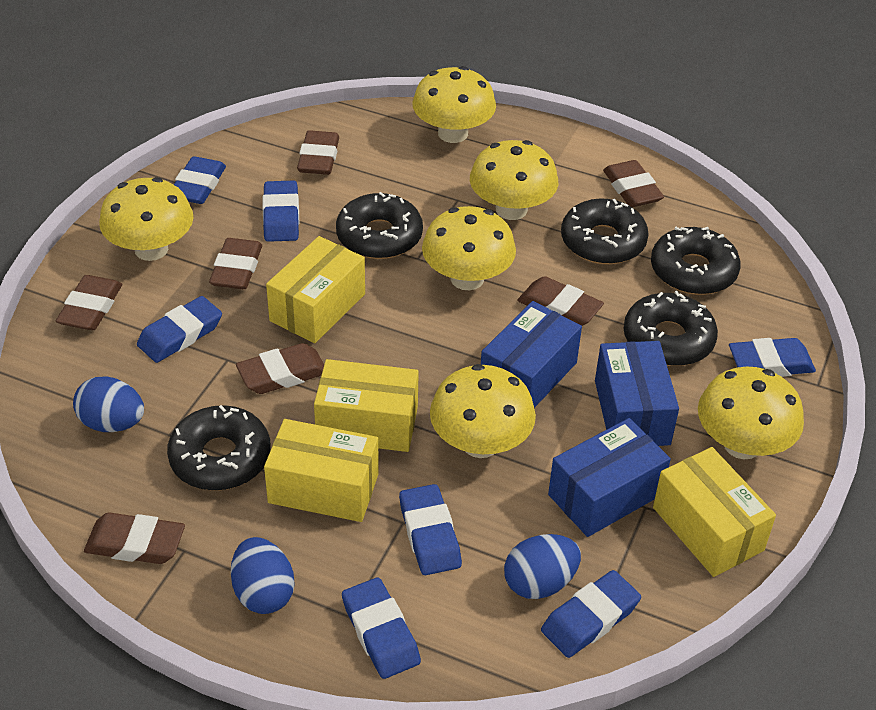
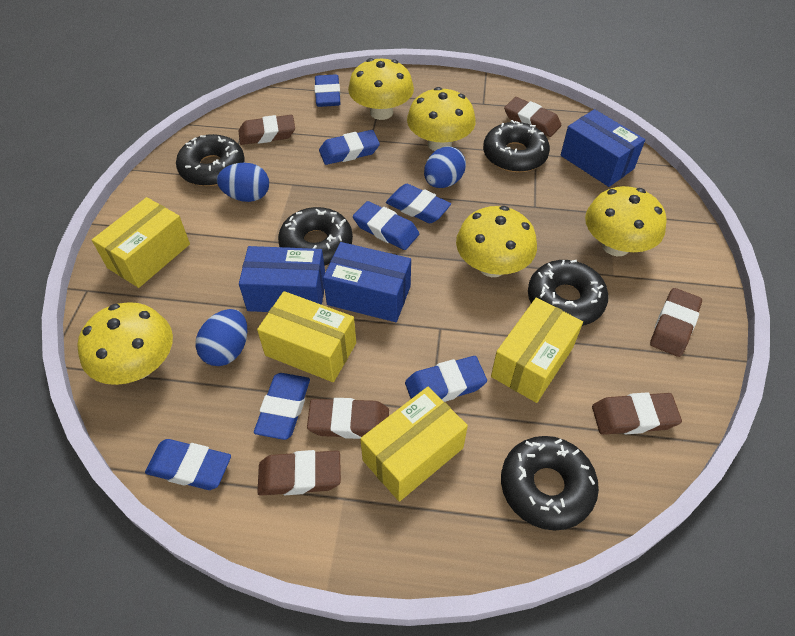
brown eraser: [56,275,122,330] [84,512,185,564] [209,238,262,289] [236,343,324,394] [297,130,339,175] [517,276,604,326] [603,160,664,207] = 7 -> [239,115,295,145] [257,450,341,496] [307,398,389,439] [504,97,561,137] [592,392,682,435] [650,288,702,357] = 6
yellow mushroom: [99,177,194,261] [412,66,496,143] [422,206,516,290] [430,364,536,458] [470,140,558,220] [698,366,804,459] = 6 -> [78,302,173,385] [348,58,414,120] [407,87,476,151] [456,206,537,277] [585,186,667,256] = 5

